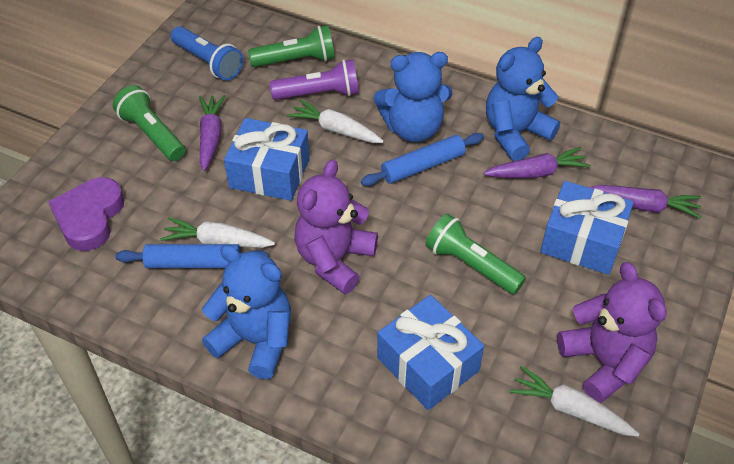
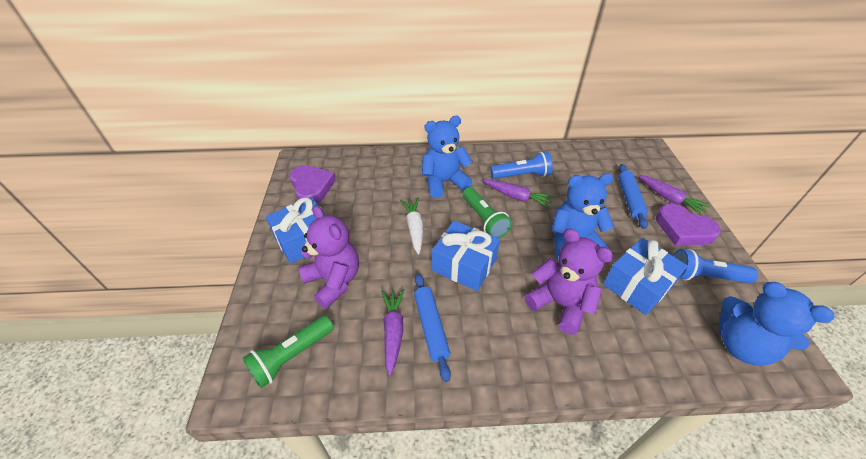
blue flashlight: [171,26,243,80] = 1 -> [490,152,553,179] [673,249,758,283] = 2
green flashlight: [113,85,185,161] [248,25,335,67] [425,214,526,294] = 3 -> [242,315,334,388] [463,187,512,238] = 2
purple flashlight: [270,59,359,100] = 1 -> none = 0
purple heart: [48,177,124,251] = 1 -> [290,165,336,203] [656,204,721,246] = 2
white carrot: [160,217,275,248] [287,99,384,143] [509,366,640,437] = 3 -> [400,198,423,254] = 1

